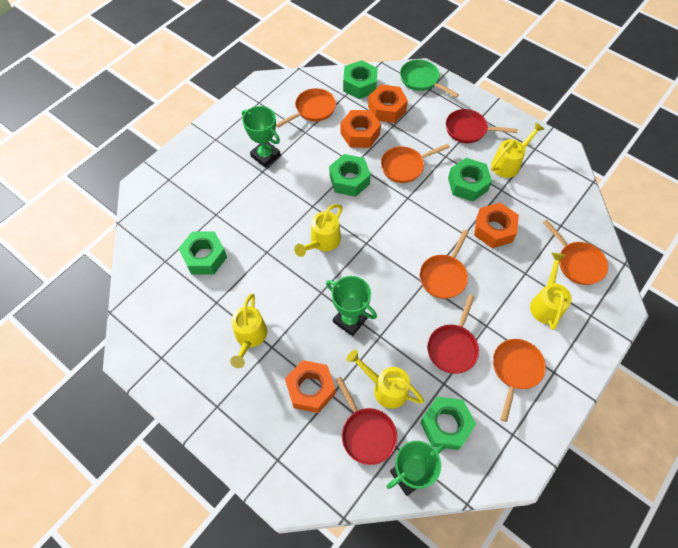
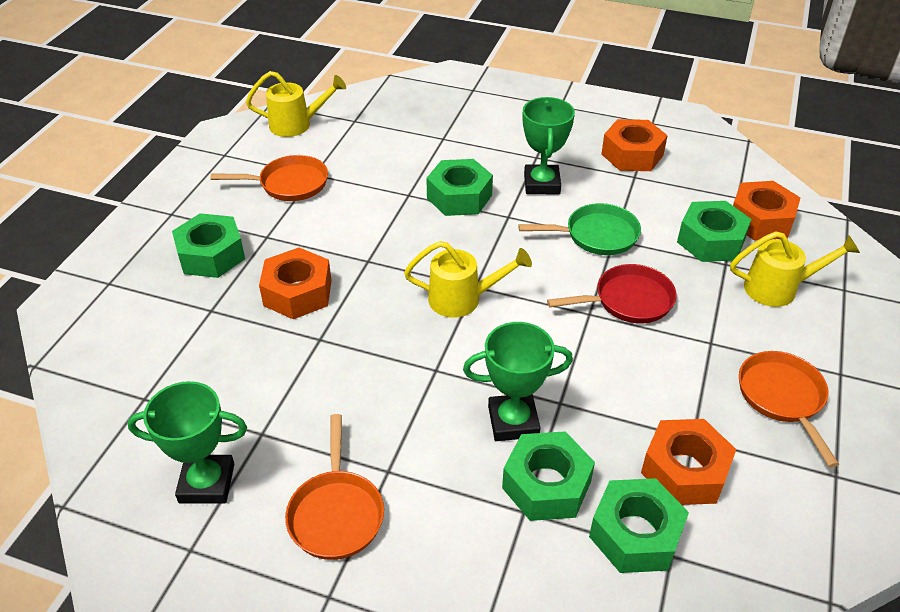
orange pan: [276,88,336,128] [381,144,450,183] [419,230,469,299] [493,339,546,422] [543,220,608,285] = 5 -> [211,155,328,201] [285,414,384,560] [739,351,839,468] = 3
red pan: [336,377,397,465] [427,295,479,374] [446,109,518,143] = 3 -> [547,264,677,323] = 1
yellow watering can: [230,294,267,368] [294,204,343,257] [347,350,424,409] [491,122,544,178] [530,253,572,330] = 5 -> [246,71,346,137] [404,241,532,318] [730,231,860,307] = 3

